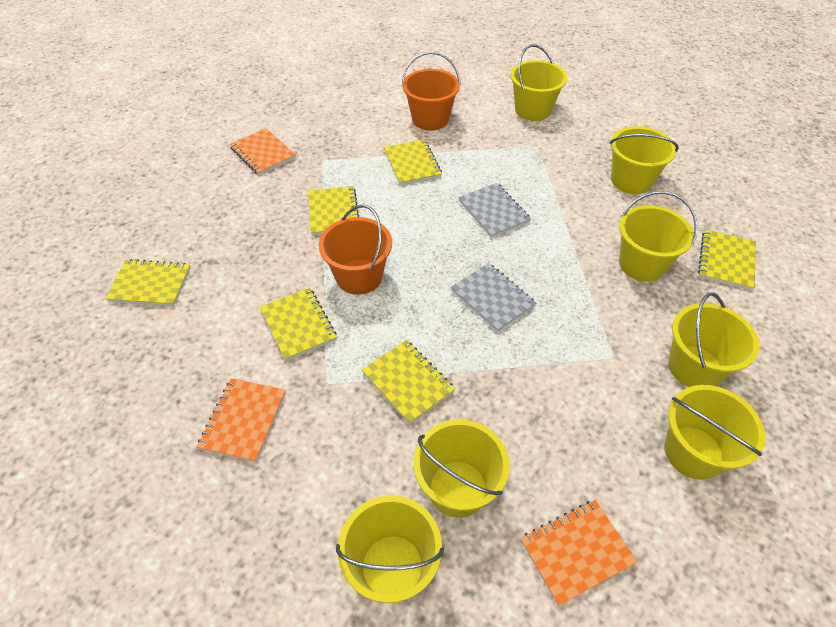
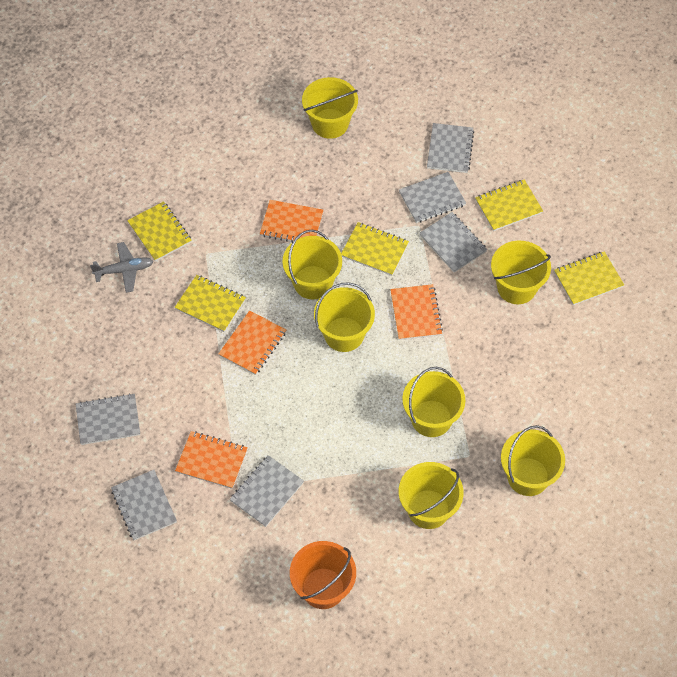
grey notebook: [451,263,536,332] [458,183,531,238] = 2 -> [76,393,140,445] [111,470,177,540] [230,455,304,527] [399,172,466,223] [419,212,487,272] [427,123,474,173] = 6
grey plane: none = 0 -> [90,242,153,293] = 1
orange bucket: [318,205,392,295] [402,52,461,131] = 2 -> [290,541,356,609] = 1
orange notebook: [197,378,286,463] [230,128,296,175] [520,500,637,606] = 3 -> [175,431,248,489] [218,310,286,375] [260,200,323,242] [390,284,443,340] = 4
yellow notebook: [105,259,191,306] [260,288,337,361] [308,186,359,236] [362,340,455,424] [384,139,442,185] [698,230,756,290] = 6 -> [127,201,192,261] [175,275,246,332] [341,222,409,276] [475,180,543,231] [554,251,624,305] = 5

